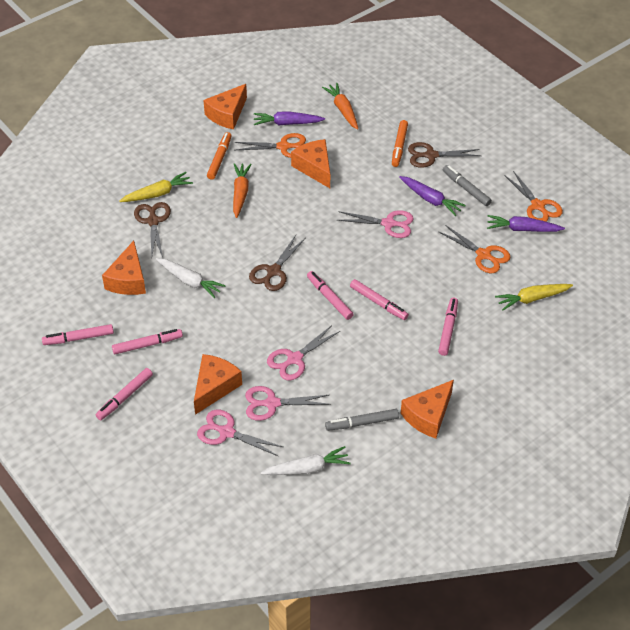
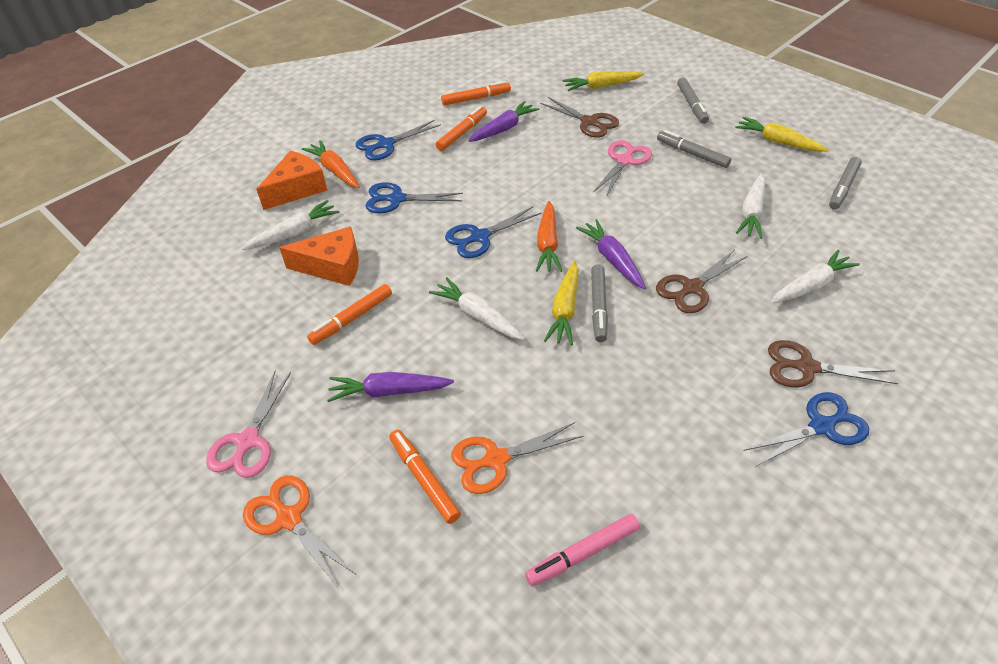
blue scissors: none = 0 -> [356,120,441,160] [366,182,463,213] [445,207,541,258] [744,392,869,467] = 4
grey marker: [325,409,399,431] [443,165,492,206] = 2 -> [591,264,608,342] [657,130,731,168] [677,77,709,124] [829,157,862,210] = 4
orange cheese: [102,241,146,295] [194,354,242,415] [204,84,247,130] [291,139,330,188] [401,380,454,439] = 5 -> [256,151,328,210] [279,226,359,286] = 2
orange marker: [207,132,232,180] [392,120,408,167] = 2 -> [307,284,392,345] [389,430,461,524] [436,106,487,151] [441,81,511,106] = 4
orange scissors: [235,133,306,158] [438,225,510,273] [504,171,563,222] = 3 -> [243,475,357,590] [451,422,583,494] = 2
pink marker: [42,324,114,345] [96,368,153,420] [112,329,183,354] [307,271,354,320] [350,279,409,320] [438,298,458,356] = 6 -> [525,514,640,586] = 1
pink scissors: [197,410,283,456] [245,386,331,421] [267,325,340,380] [337,210,414,238] = 4 -> [206,370,291,478] [593,140,652,197] = 2
white carrot: [156,258,226,298] [261,446,351,475] = 2 -> [241,200,339,250] [429,277,524,340] [736,174,765,239] [771,250,860,304] = 4
yellow carrot: [119,172,193,202] [495,284,573,311] = 2 -> [544,261,579,345] [562,71,644,91] [735,117,829,152] = 3

